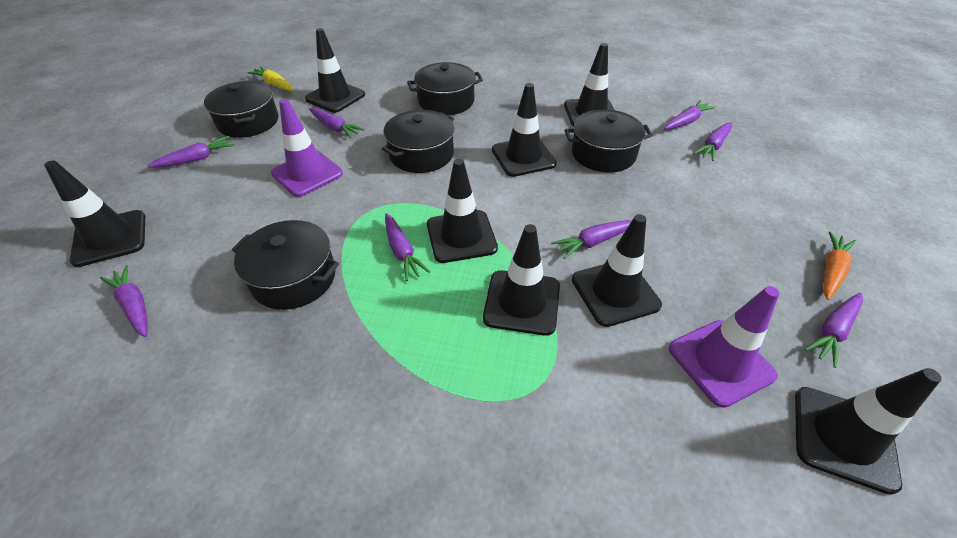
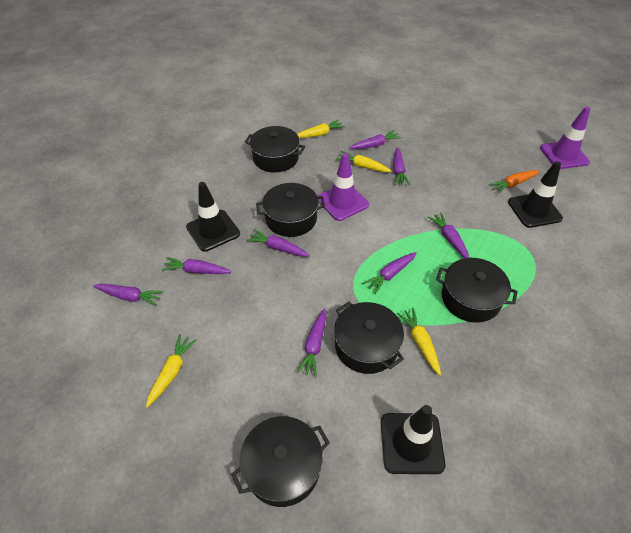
black traffic cone: [44,160,145,267] [305,28,365,113] [427,159,498,263] [483,224,560,336] [492,83,557,177] [564,43,614,126] [572,214,662,327] [795,368,942,495] = 8 -> [186,182,240,252] [381,405,446,474] [508,161,563,228] = 3
yellow carrot: [247,67,294,91] = 1 -> [146,334,197,407] [297,120,345,138] [336,151,392,172] [397,308,441,375] = 4

